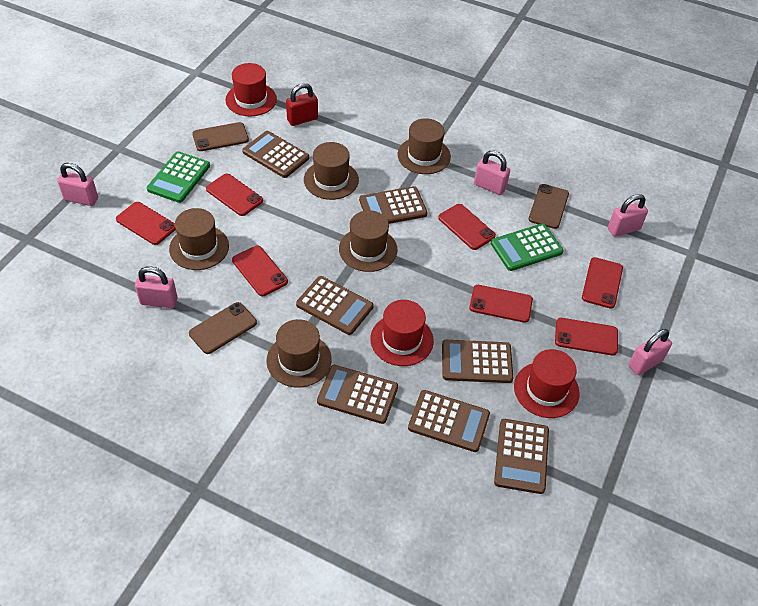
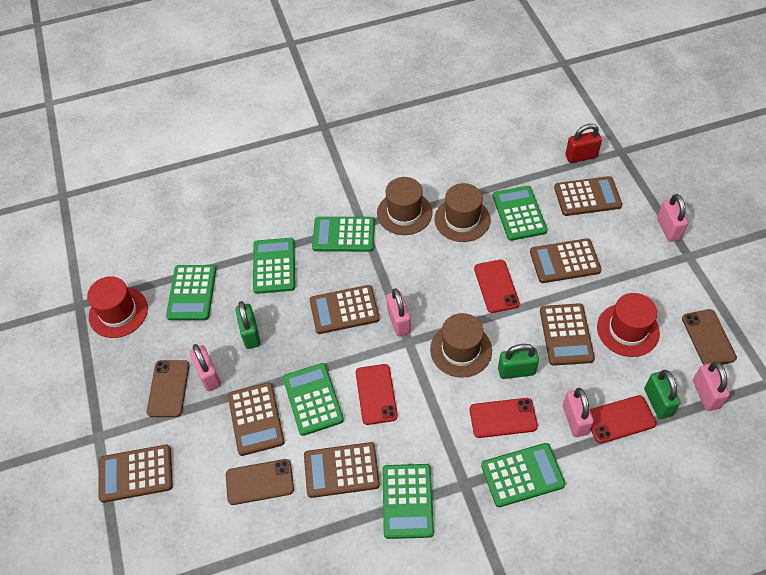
brown hat: [169,208,229,270] [266,319,332,388] [304,142,359,200] [339,210,397,272] [398,118,451,174] = 5 -> [377,177,432,235] [430,313,492,378] [435,183,491,242] = 3
green calculator: [147,151,210,203] [491,224,564,271] = 2 -> [166,265,216,320] [253,238,295,294] [283,363,344,436] [312,217,375,252] [382,464,434,539] [481,443,566,507] [493,186,547,241] = 7
green padlock: none = 0 -> [235,301,261,349] [498,344,539,379] [644,370,680,419] = 3
red hat: [225,63,277,116] [370,300,434,366] [514,349,579,418] = 3 -> [87,276,148,338] [597,293,660,357] = 2
red phone: [116,202,176,245] [206,174,263,216] [232,246,288,296] [438,204,496,250] [469,285,533,323] [555,318,618,355] [582,257,623,308] = 7 -> [356,364,398,425] [470,398,538,438] [474,259,520,313] [590,395,656,443] = 4

